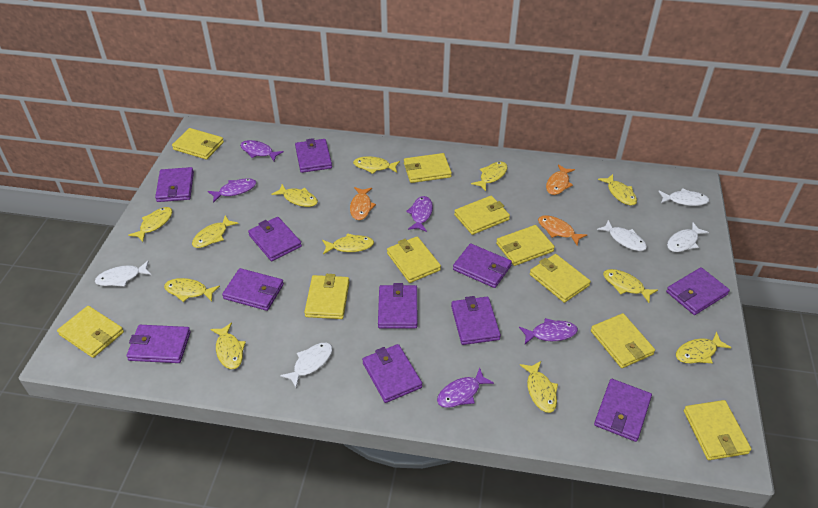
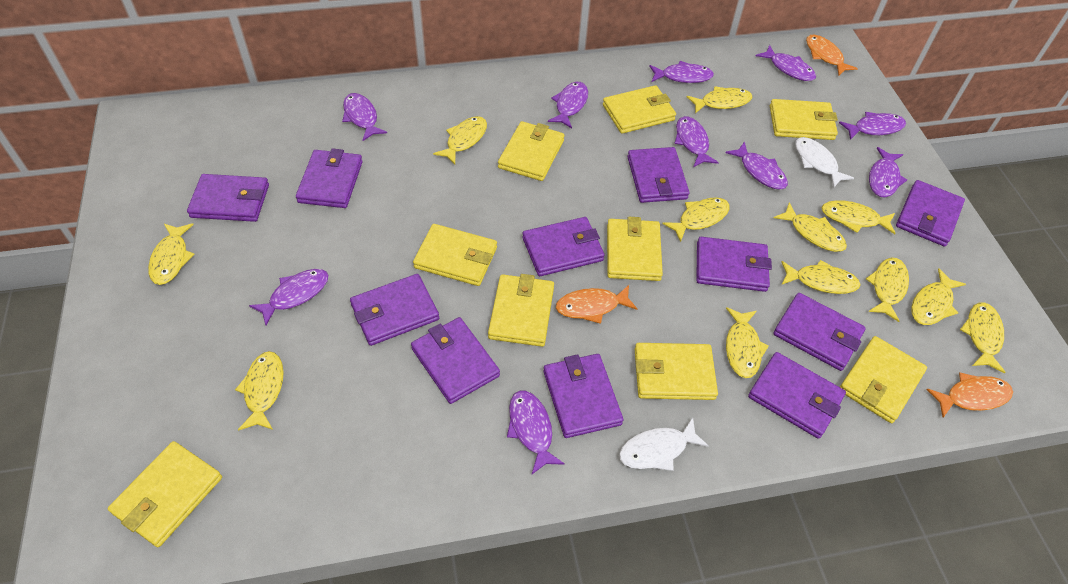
purple fish: [208,178,256,203] [240,140,284,161] [406,196,433,232] [437,368,494,408] [519,318,578,344] = 5 -> [249,269,329,325] [342,93,387,141] [507,391,565,474] [548,82,588,128] [649,61,714,83] [674,116,719,167] [726,142,788,190] [756,45,816,81] [839,112,906,140] [869,147,907,197] = 10
white fish: [95,261,151,287] [280,343,332,388] [597,220,647,251] [658,188,709,206] [667,223,709,252] = 5 -> [619,417,709,471] [795,137,854,188] = 2
yellow wallet: [57,306,124,358] [172,128,224,160] [304,274,349,319] [387,236,441,283] [404,153,452,183] [454,196,510,235] [496,225,555,266] [530,254,591,303] [591,313,655,368] [684,400,751,460] = 10 -> [108,441,222,547] [413,224,497,286] [488,274,554,347] [498,121,564,181] [603,85,676,134] [607,217,663,281] [635,343,718,400] [770,99,838,140] [840,336,927,423] = 9

